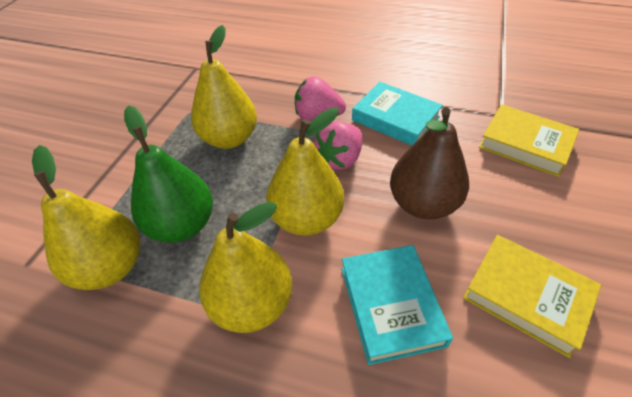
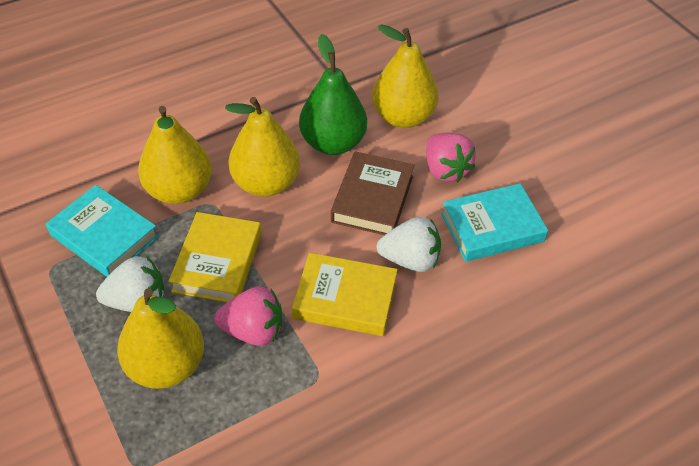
brown book: none = 0 -> [331,151,414,235] = 1
brown pear: [390,108,469,219] = 1 -> none = 0
white strawberry: none = 0 -> [96,256,164,312] [377,217,441,272] = 2

